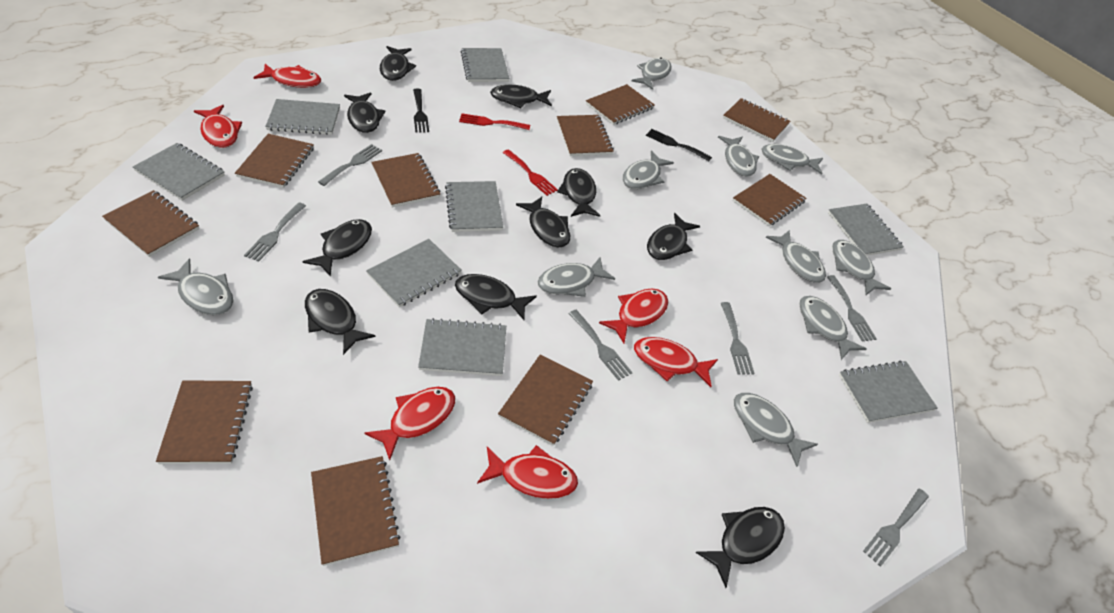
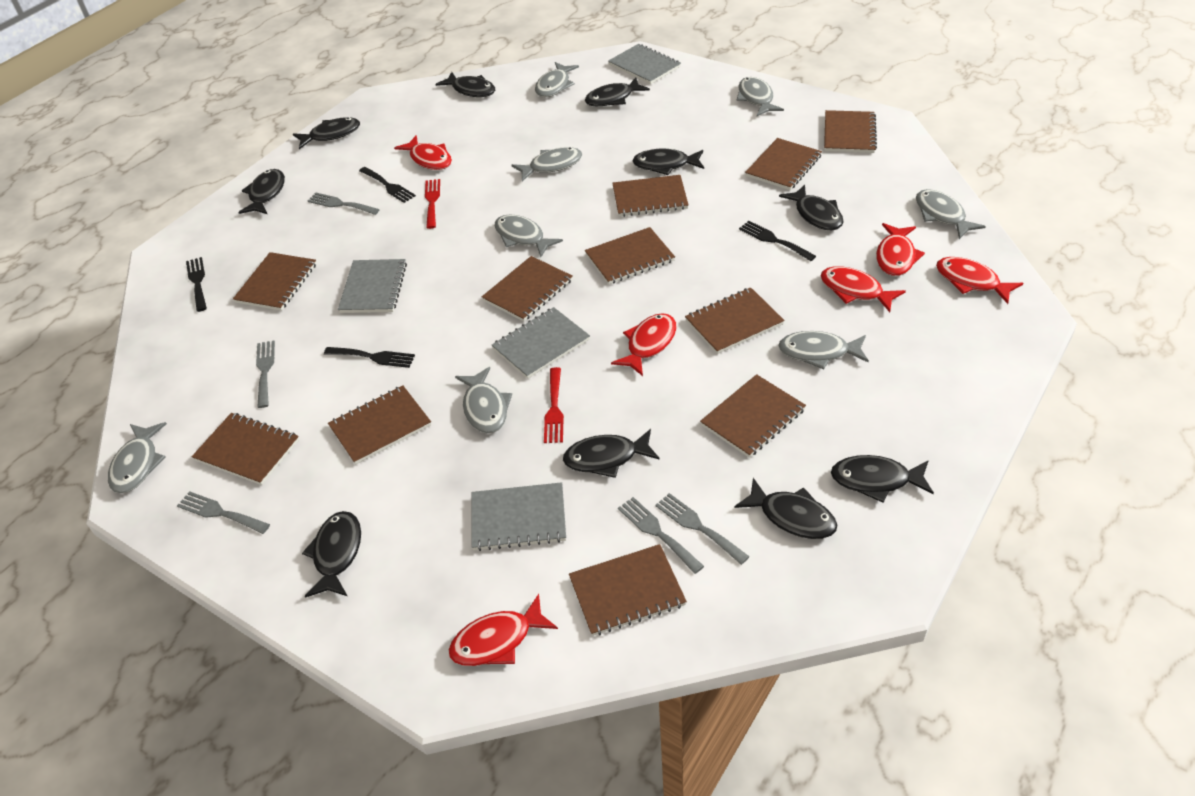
black fork: [413,89,429,133] [646,129,712,161] = 2 -> [186,257,207,312] [324,347,415,368] [359,167,416,203] [739,221,816,261] = 4
brown notebook: [102,190,199,257] [156,380,253,464] [235,134,314,188] [311,456,400,566] [371,153,440,208] [498,354,593,446] [557,115,614,156] [586,84,655,125] [723,98,791,142] [733,174,807,226] = 10 -> [192,413,299,485] [233,252,317,311] [328,386,431,465] [482,256,573,322] [569,544,687,636] [585,227,675,284] [612,175,688,217] [685,287,785,354] [700,374,806,458] [745,138,822,190] [824,110,877,153] = 11
grey fish: [158,258,233,315] [538,257,615,297] [622,150,674,189] [632,57,672,90] [718,136,759,177] [734,393,818,467] [761,144,823,175] [766,230,826,283] [799,296,867,360] [832,240,891,295] = 10 -> [108,422,167,493] [455,367,512,433] [494,214,563,257] [512,147,582,182] [535,62,579,97] [737,77,784,116] [778,331,869,369] [916,189,986,239] = 8
grey fork: [244,202,306,262] [318,144,382,186] [568,310,633,381] [721,302,755,375] [827,275,877,342] [863,489,929,567] = 6 -> [177,491,270,534] [256,340,275,408] [308,193,380,215] [618,497,704,574] [655,493,750,565] = 5
grey notebook: [133,143,225,201] [265,99,340,135] [366,239,462,307] [418,318,506,376] [445,181,503,232] [461,48,509,82] [828,204,904,256] [839,360,938,423] = 8 -> [338,259,407,313] [471,482,566,551] [492,307,590,379] [608,44,681,84] = 4

